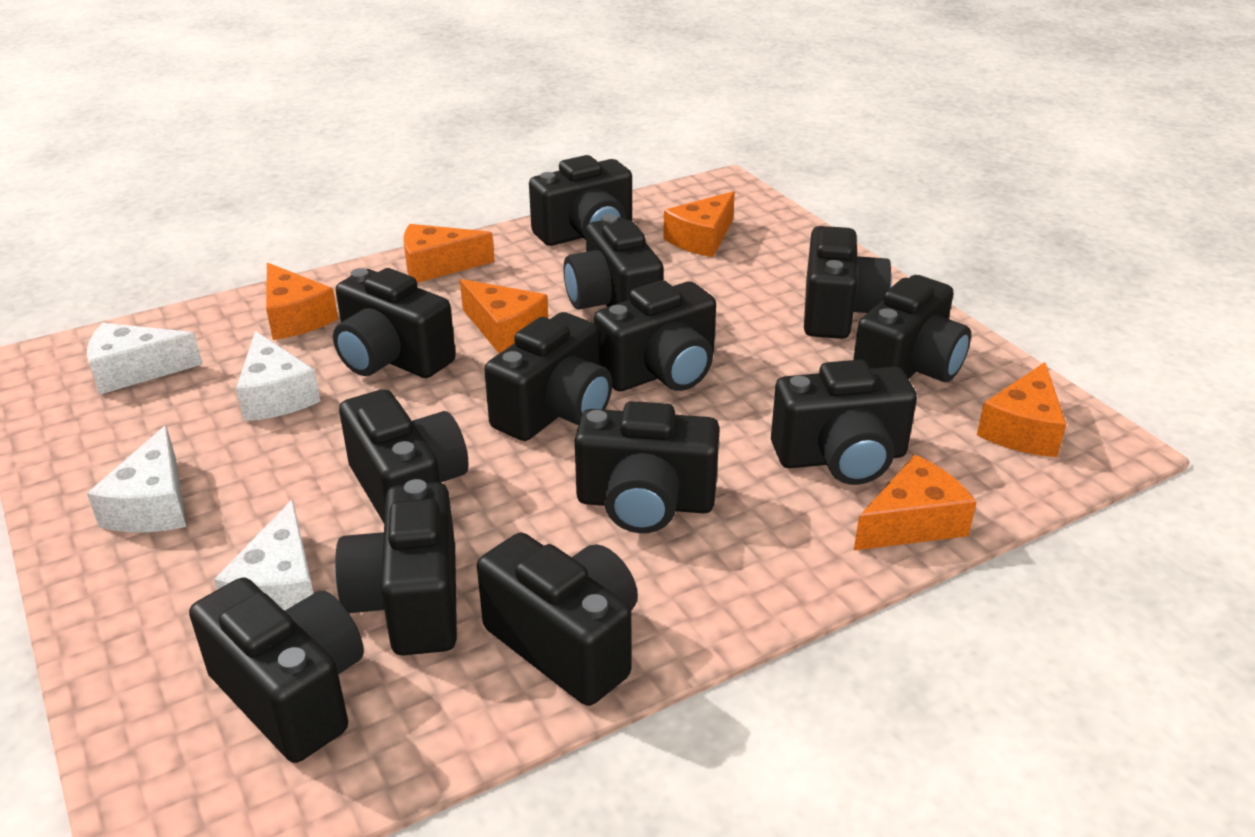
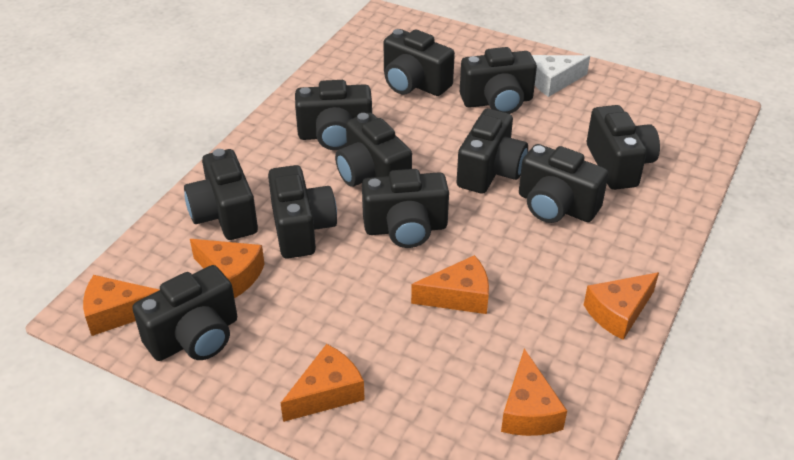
black camera: [189,577,364,763] [333,268,456,378] [335,479,457,655] [339,389,469,523] [477,533,638,706] [484,312,612,441] [529,155,632,246] [563,214,664,310] [575,401,720,533] [594,280,716,392] [771,360,917,485] [804,226,891,339] [853,275,971,382] = 13 -> [132,265,237,361] [184,149,258,240] [268,165,337,259] [295,80,372,150] [335,113,412,187] [362,169,449,248] [384,29,455,96] [457,109,528,194] [460,47,537,114] [519,144,609,223] [587,105,660,190] = 11
white cheese: [87,323,202,395] [87,425,186,532] [214,499,314,611] [236,331,320,421] = 4 -> [532,55,590,97] = 1

